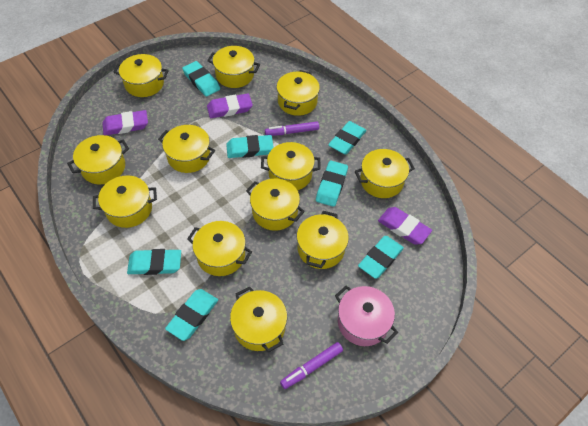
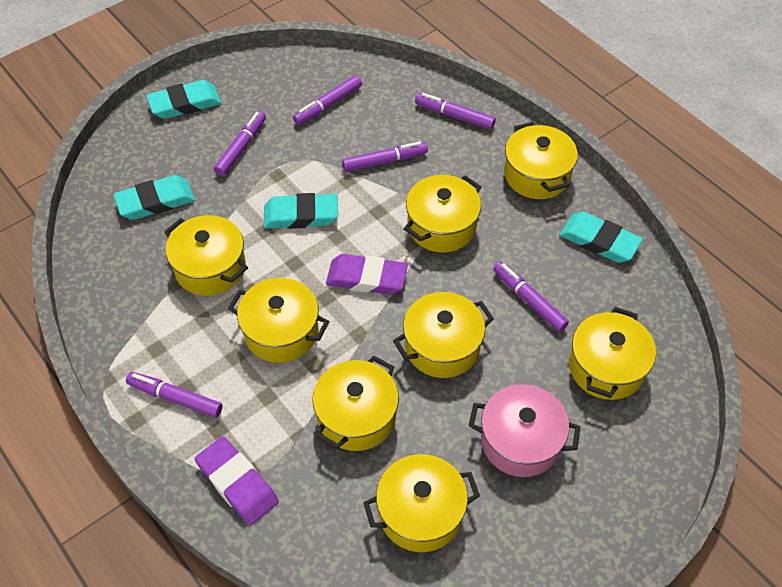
purple eraser: [102,110,148,136] [207,93,253,118] [378,207,432,245] = 3 -> [195,436,279,525] [326,254,408,295] = 2
purple marker: [265,122,319,136] [280,342,343,389] = 2 -> [126,372,222,418] [214,111,266,176] [293,75,362,125] [342,141,428,172] [415,93,496,130] [493,261,569,332] = 6
turquoise eraser: [127,249,181,275] [165,289,218,341] [182,61,220,97] [226,135,274,158] [316,161,348,207] [328,121,367,155] [358,236,404,279] = 7 -> [114,175,195,220] [146,80,221,119] [264,193,338,229] [559,211,643,263] = 4
yellow pot: [67,135,129,184] [93,175,157,228] [114,54,169,97] [158,125,215,173] [187,221,252,276] [207,46,260,88] [230,286,287,352] [246,179,305,231] [261,142,321,190] [277,70,320,116] [297,211,349,269] [355,149,415,198] = 12 -> [164,215,248,296] [228,278,330,363] [312,356,399,451] [363,454,480,552] [393,292,494,378] [404,175,482,253] [504,122,578,199] [569,307,656,400] = 8

